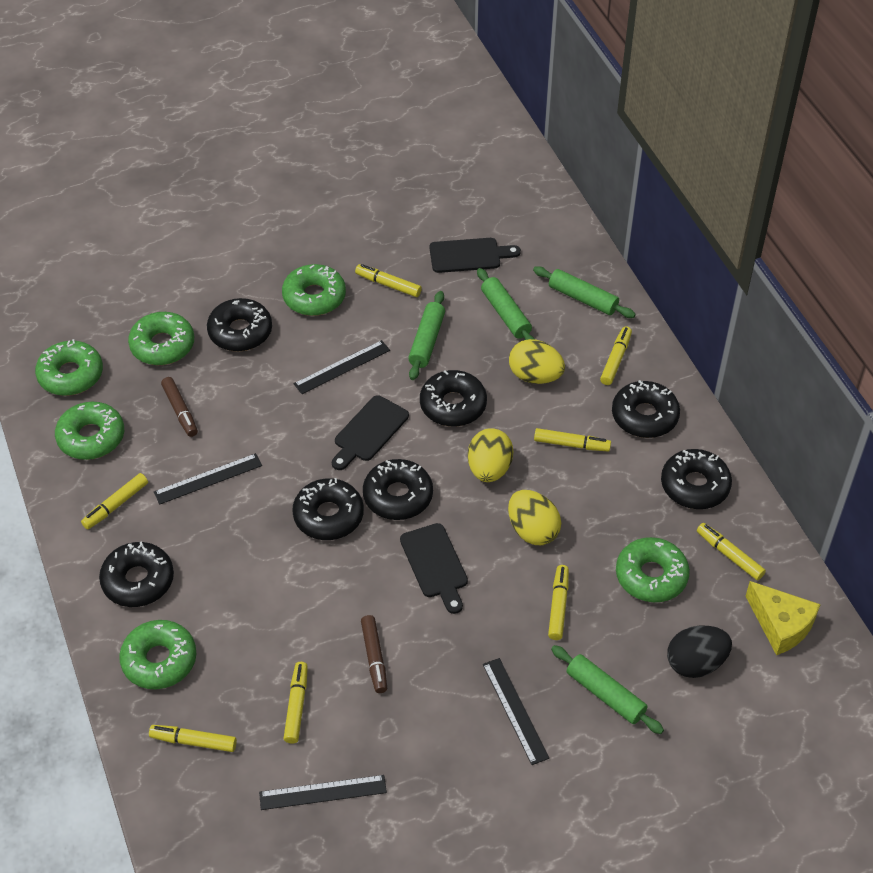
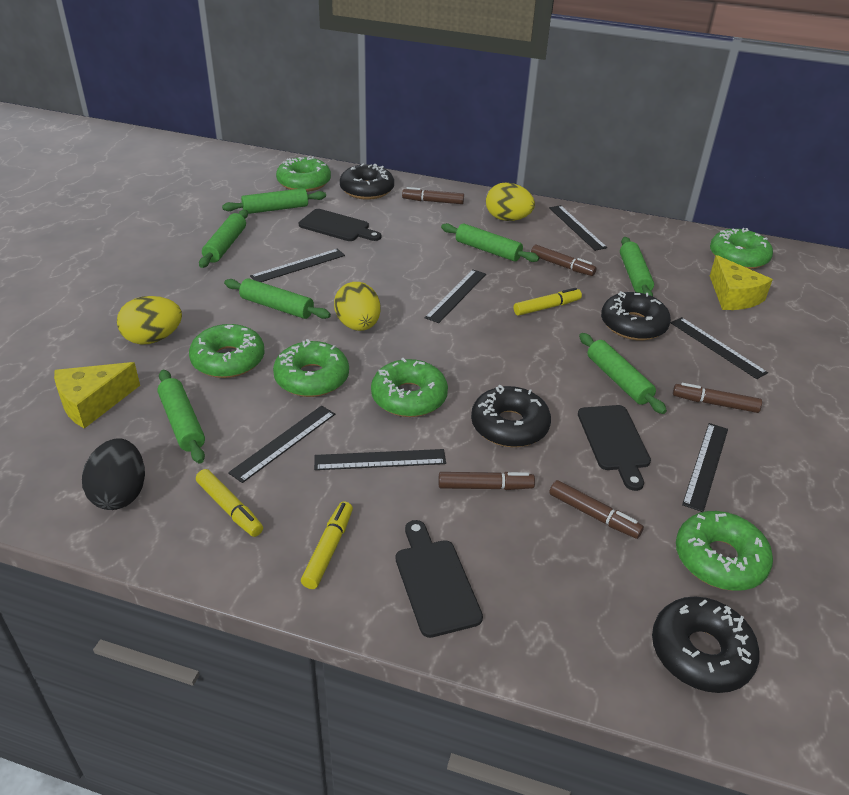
black donut: [99,541,174,607] [207,298,272,352] [292,478,364,540] [363,459,433,520] [420,370,487,427] [612,380,680,438] [661,449,732,509] = 7 -> [340,164,394,200] [471,385,551,447] [601,291,671,340] [652,597,760,693] = 4
black ruler: [154,453,262,505] [259,775,387,810] [294,340,390,394] [483,658,549,765] = 4 -> [228,406,335,483] [250,249,345,282] [314,449,446,470] [425,269,486,323] [549,205,607,251] [671,317,768,379] [682,423,728,512] = 7
brown marker: [161,377,198,437] [361,615,387,693] = 2 -> [402,187,464,204] [439,472,535,490] [531,245,597,276] [549,480,644,539] [673,383,762,413] = 5
green rolling pin: [408,291,445,380] [477,268,535,340] [533,266,636,318] [551,645,664,734] = 4 -> [157,370,205,464] [199,210,248,268] [222,188,326,214] [224,278,331,319] [441,223,539,262] [579,333,667,414] [620,237,654,297] = 7
yellow cheese: [746,581,821,655] = 1 -> [54,362,140,429] [710,255,773,310] = 2
yellow marker: [81,473,148,529] [149,725,237,752] [284,662,308,744] [355,264,422,297] [534,428,611,451] [548,565,569,640] [600,326,632,385] [697,523,766,580] = 8 -> [196,469,263,537] [301,501,353,589] [514,288,582,316] = 3

